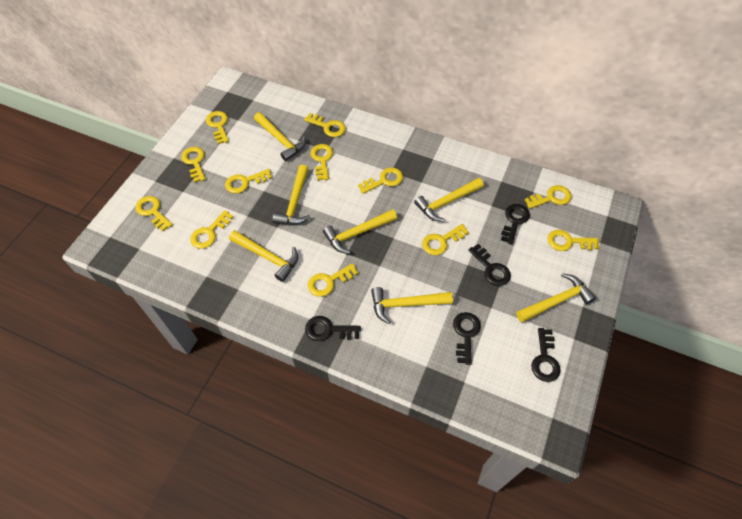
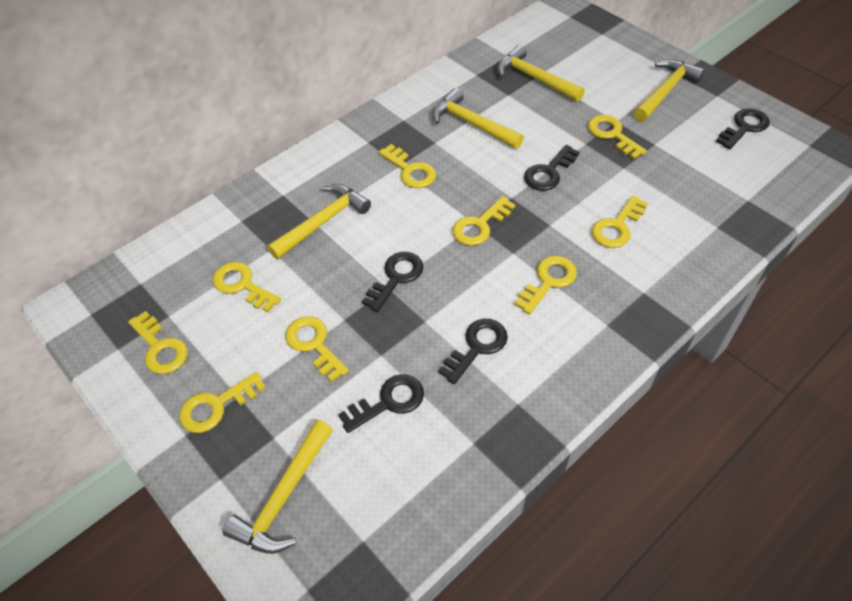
yellow hammer: [229,230,298,282] [254,112,306,161] [273,165,310,225] [323,209,397,254] [371,287,453,324] [414,178,484,222] [516,273,596,322] = 7 -> [222,420,333,554] [267,184,371,259] [432,88,524,149] [497,45,585,102] [634,59,705,122] = 5
yellow key: [135,196,173,231] [181,147,206,183] [190,210,233,249] [206,111,229,144] [225,169,272,194] [304,113,346,137] [308,263,358,297] [311,144,333,180] [358,167,403,194] [422,224,469,255] [525,185,572,209] [548,230,599,251] = 12 -> [128,311,188,374] [179,372,266,433] [213,262,281,312] [285,316,349,382] [379,144,436,188] [453,196,515,246] [514,256,577,314] [588,115,647,159] [592,196,648,248] = 9

